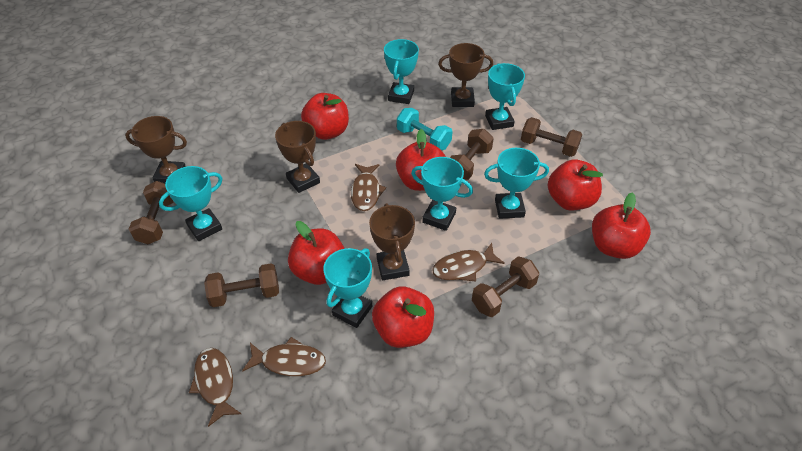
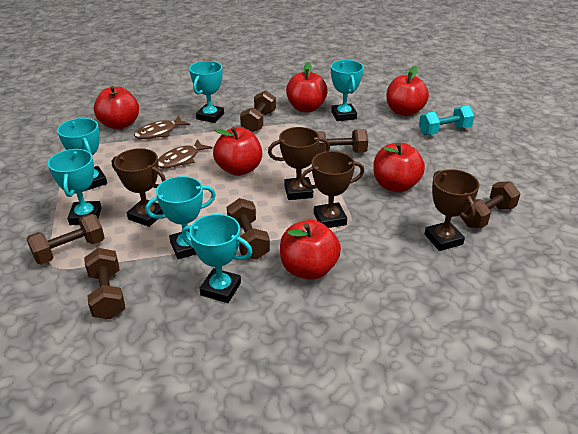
brown dumbbell: [129,181,174,244] [204,263,279,307] [450,129,494,180] [472,256,539,317] [521,117,583,157] = 5 -> [27,214,105,265] [84,248,126,319] [227,198,270,260] [240,91,276,132] [316,129,368,155] [460,182,520,228] = 6
brown fish: [189,348,241,427] [242,337,326,376] [351,164,386,211] [432,243,505,282] = 4 -> [134,116,190,139] [158,139,212,168] = 2

